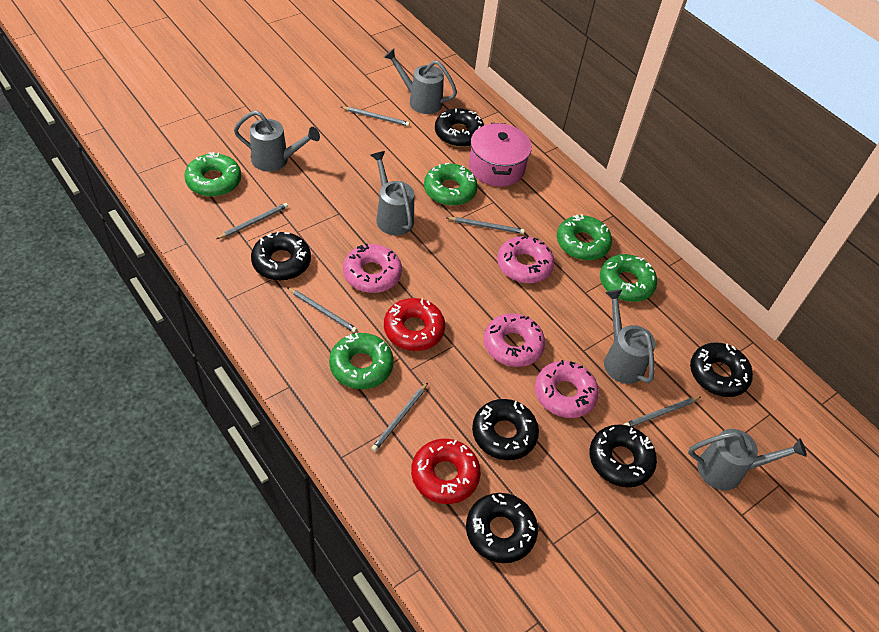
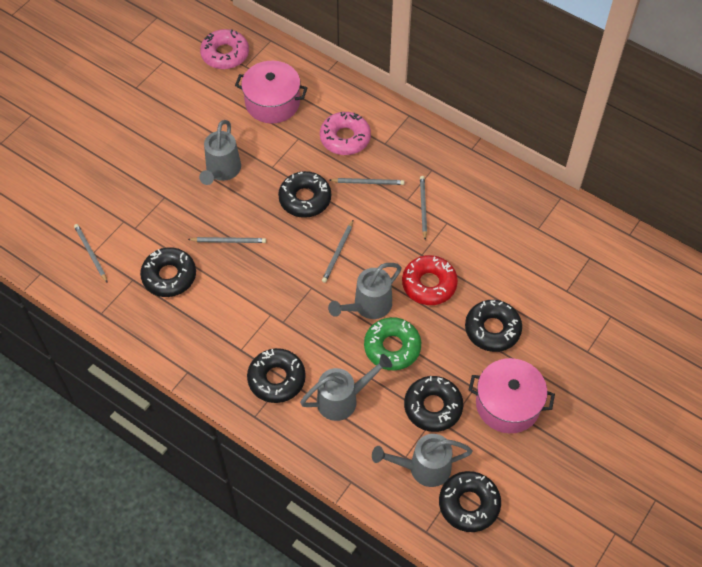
green donut: [184,152,241,197] [329,333,394,389] [424,163,478,206] [557,214,612,260] [600,254,657,302] = 5 -> [364,317,421,370] = 1
grey pencil: [216,203,288,239] [287,287,357,333] [341,107,410,126] [371,383,428,451] [446,217,525,234] [624,397,701,427] = 6 -> [74,224,108,283] [188,237,266,243] [322,220,353,283] [330,178,405,185] [420,176,427,240] = 5
grey watering can: [234,110,320,172] [371,151,414,235] [384,49,457,114] [604,289,656,384] [688,429,807,490] = 5 -> [199,120,241,185] [300,354,392,421] [328,263,402,319] [372,434,473,487] = 4
pink donut: [343,244,402,293] [484,313,545,367] [497,235,555,283] [535,360,599,418] = 4 -> [200,29,249,69] [320,112,371,155] = 2
pink pot: [469,123,532,186] = 1 -> [235,61,307,124] [469,358,555,433] = 2
red donut: [384,298,445,351] [411,439,481,504] = 2 -> [402,255,458,305] = 1

